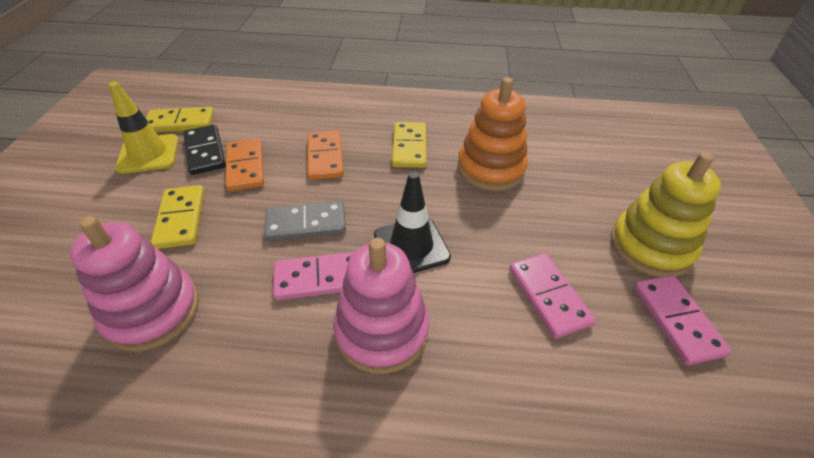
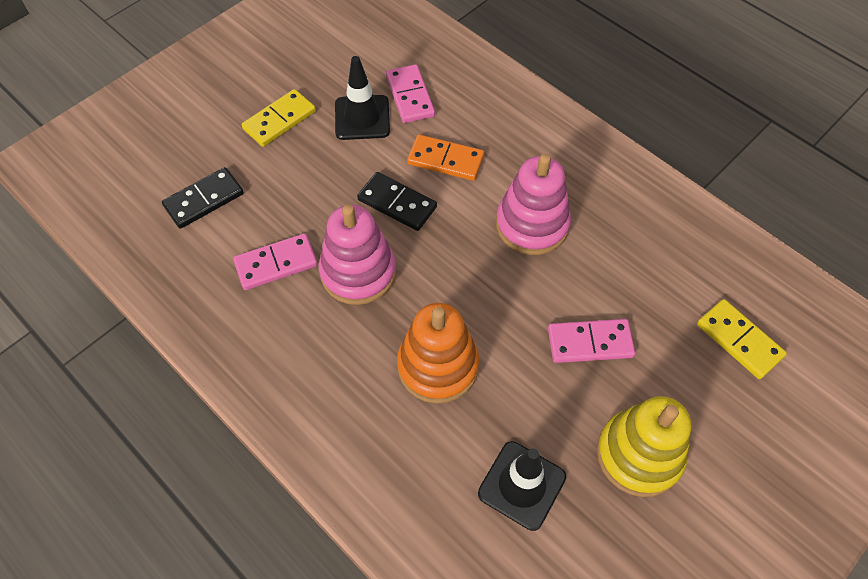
black domino: [183,125,226,175] = 1 -> [162,167,244,229] [357,172,437,231] = 2
black traffic cone: [374,171,451,273] = 1 -> [335,56,390,140] [478,441,566,531] = 2
grey domino: [264,201,346,241] = 1 -> none = 0
orange domino: [226,139,264,191] [307,130,344,180] = 2 -> [407,134,484,181] = 1
yellow domino: [146,107,214,133] [151,185,204,249] [392,122,427,168] = 3 -> [242,89,316,147] [697,299,787,379] = 2
yellow traffic cone: [109,81,179,174] = 1 -> none = 0

